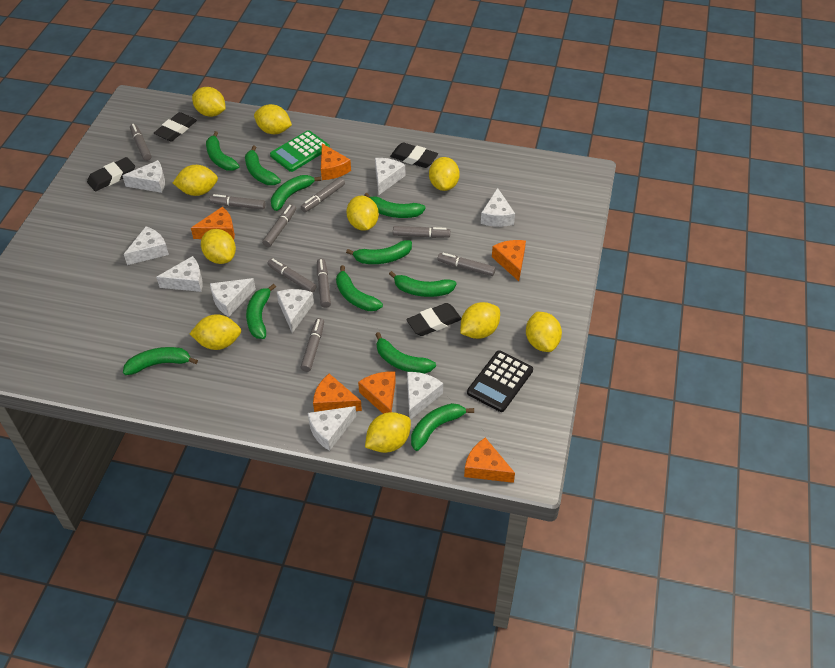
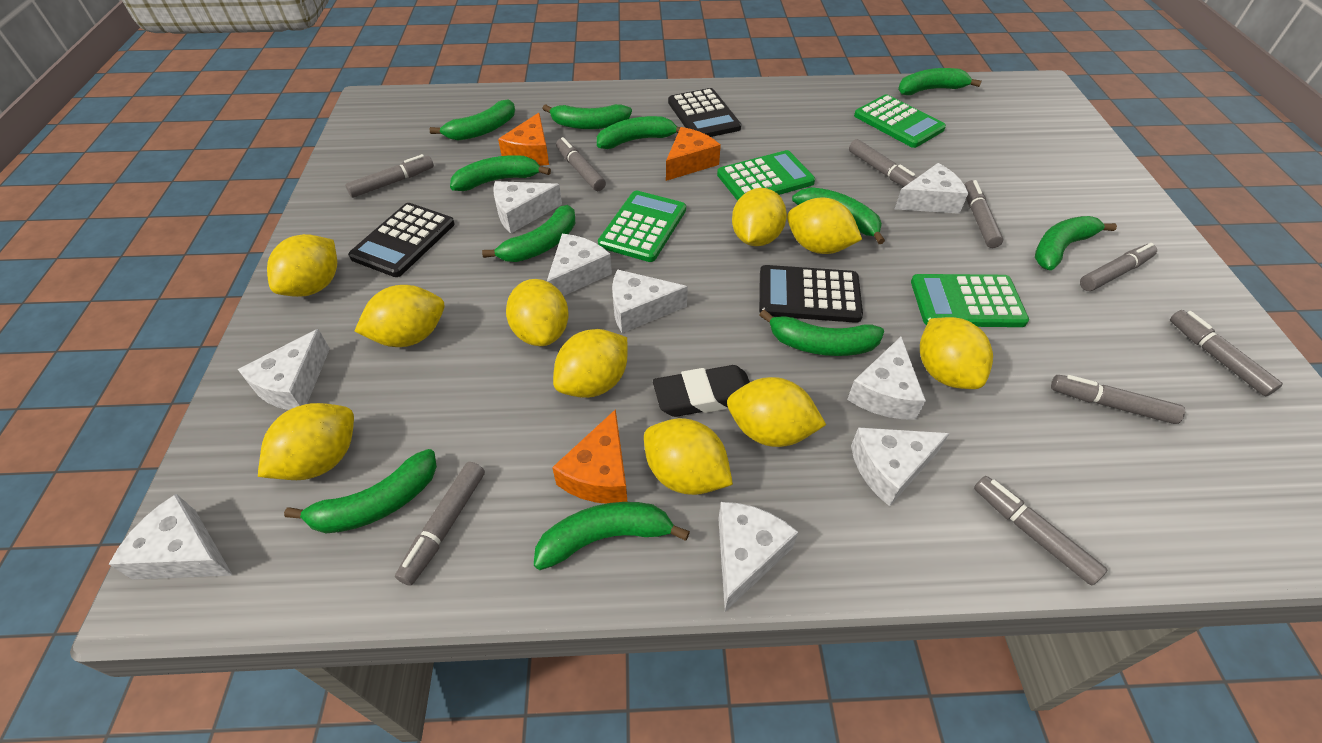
black calculator: [467,350,533,412] = 1 -> [348,203,455,277] [668,88,741,137] [759,265,863,323] = 3
black eraser: [87,157,135,191] [154,112,197,141] [390,142,438,168] [406,303,462,336] = 4 -> [653,365,750,417] = 1
green calculator: [270,130,330,172] = 1 -> [598,191,686,262] [717,150,815,201] [854,94,946,148] [911,274,1029,327] = 4
orange cheese: [191,207,235,240] [313,374,362,412] [321,144,351,180] [358,372,396,414] [464,438,515,483] [492,240,526,281] = 6 -> [498,113,549,166] [552,409,627,504] [666,127,721,181] = 3

